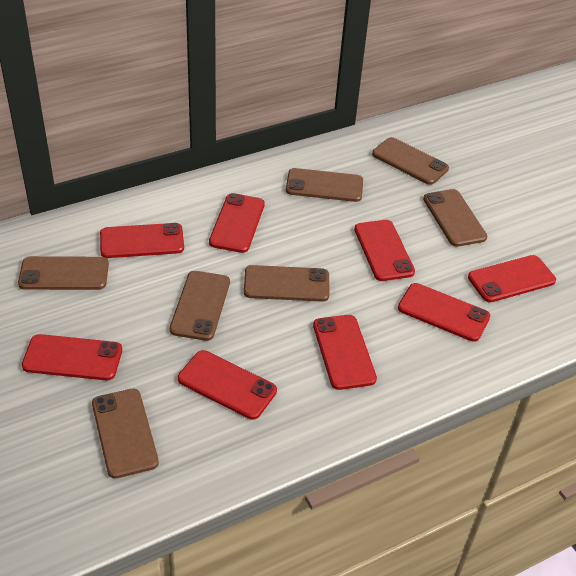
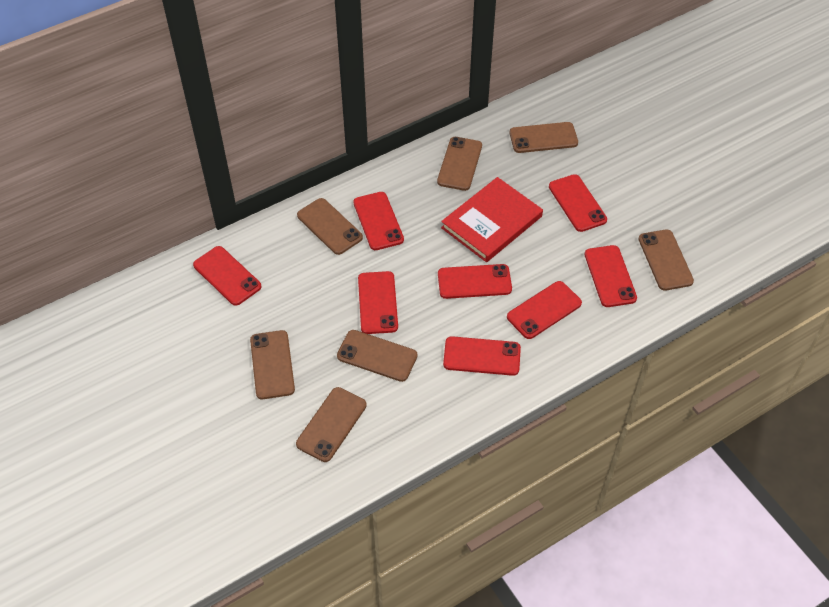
red book: none = 0 -> [441,177,543,262] = 1

